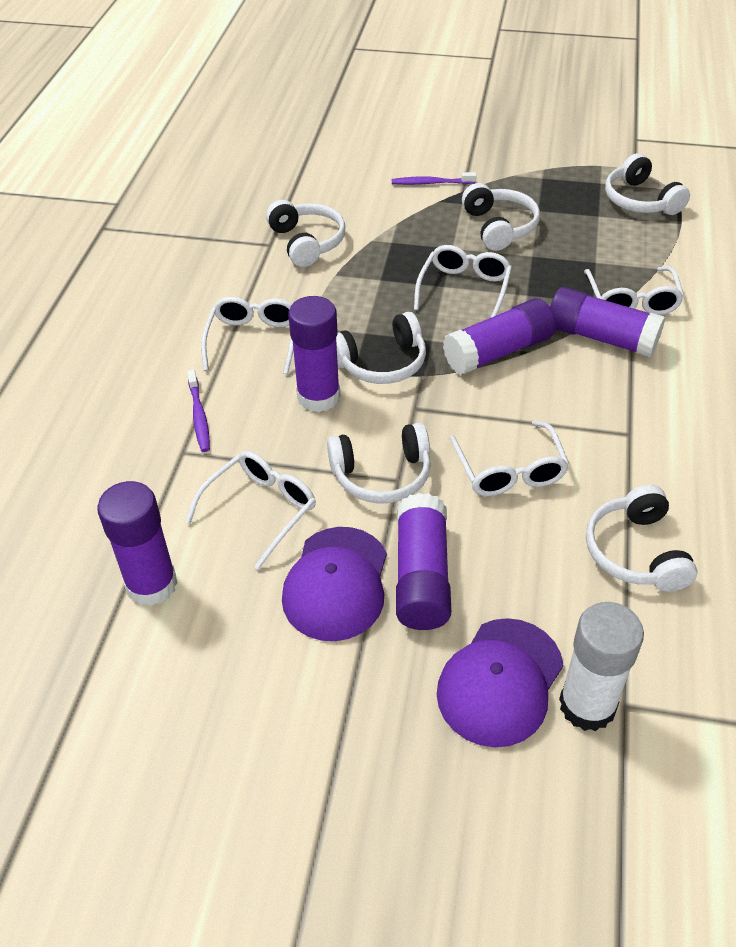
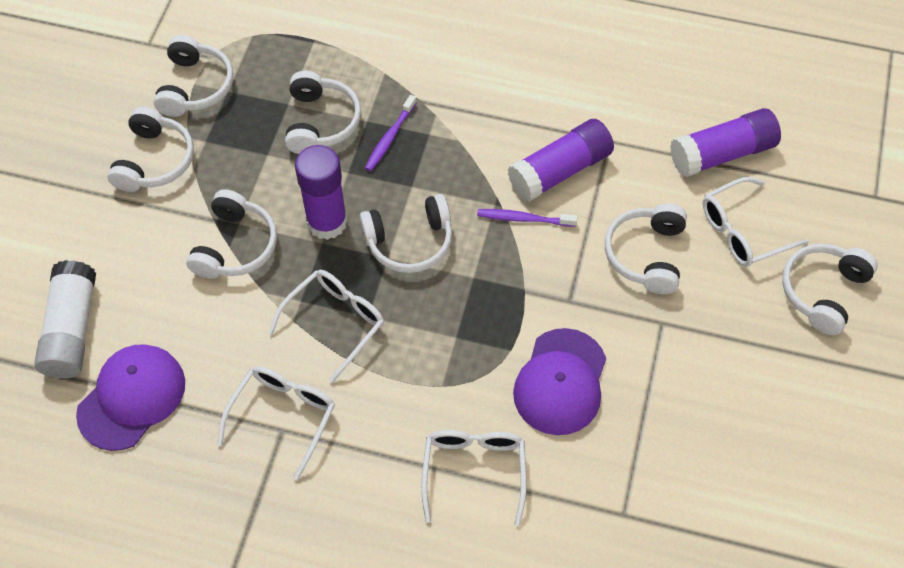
purple glue stick: [97,481,178,606] [288,296,340,412] [396,493,451,630] [443,298,556,375] [550,287,665,357] = 5 -> [295,145,348,240] [508,119,614,202] [670,108,781,177] = 3
white glasses: [185,451,316,570] [201,297,294,374] [414,245,512,318] [450,420,570,496] [584,266,684,315] = 5 -> [217,366,335,480] [268,270,384,383] [421,430,526,526] [703,177,809,267] = 4
white headphones: [266,200,345,267] [327,423,431,504] [336,312,426,384] [462,183,540,251] [586,485,698,592] [605,153,690,215] = 6 -> [107,107,194,192] [153,35,233,117] [186,189,277,279] [285,71,361,154] [359,194,452,273] [605,204,687,294] [782,244,878,335] = 7

